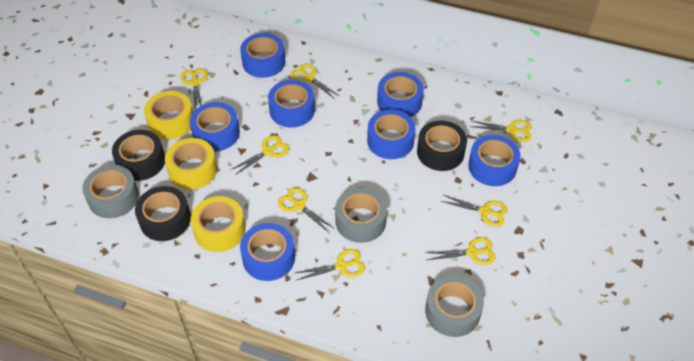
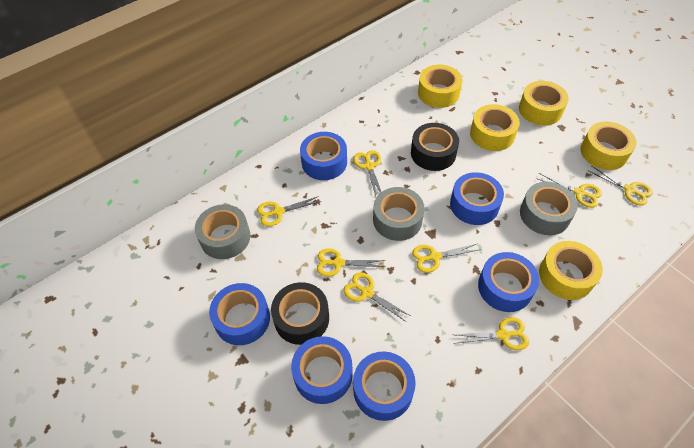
black tape: [112,130,165,181] [135,186,191,241] [417,120,467,171] = 3 -> [271,282,329,345] [411,123,459,171] = 2
blue tape: [190,102,240,151] [240,33,285,78] [240,223,295,281] [268,80,315,127] [367,110,415,159] [377,72,424,117] [468,135,521,186] = 7 -> [209,283,270,345] [291,336,353,404] [300,132,347,180] [353,352,416,421] [450,172,504,225] [478,252,539,312] = 6
yellow tape: [144,91,193,139] [165,138,217,190] [190,196,246,252] = 3 -> [418,65,462,108] [470,104,520,151] [519,81,569,125] [539,241,603,300] [580,121,636,170] = 5

